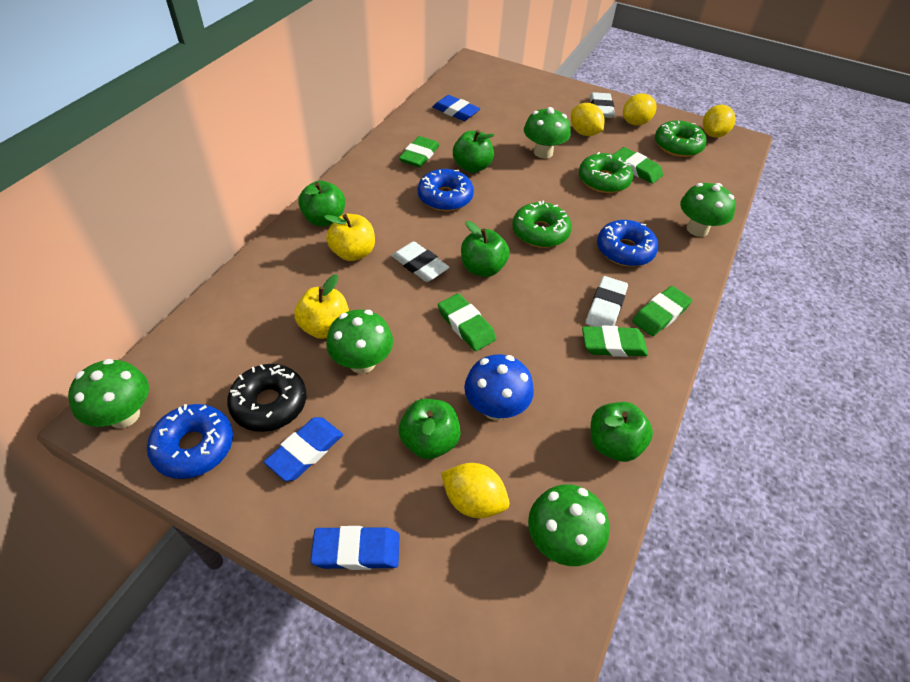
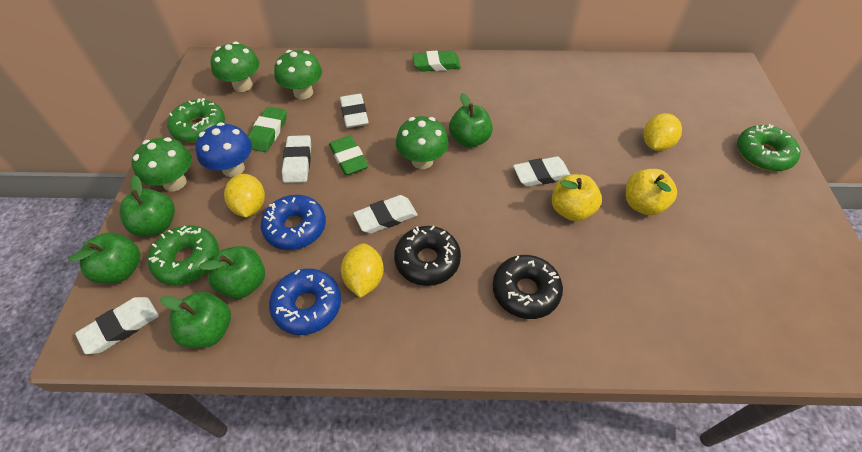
black donut: [227,364,307,432] = 1 -> [394,226,461,286] [493,255,563,319] = 2
blue donut: [147,404,233,479] [418,169,474,211] [597,220,658,267] = 3 -> [261,195,326,250] [269,269,341,335] = 2
blue eraser: [264,417,343,481] [310,526,400,570] [433,95,480,121] = 3 -> none = 0
green eraser: [399,136,440,167] [438,293,496,351] [582,325,648,357] [613,147,663,184] [632,286,692,336] = 5 -> [248,107,287,152] [329,135,369,175] [412,50,461,72] = 3
green mushroom: [68,359,149,428] [326,310,393,374] [524,107,571,159] [528,484,609,566] [680,183,736,237] = 5 -> [132,137,192,192] [211,41,259,92] [274,50,322,99] [396,116,449,169] = 4
white eraser: [392,241,449,282] [586,276,628,327] [590,92,615,118] = 3 -> [75,297,159,354] [282,135,311,183] [340,94,369,128] [353,195,418,234] [513,156,571,187] = 5
yellow lemon: [441,463,509,518] [571,103,605,136] [623,93,657,125] [703,105,735,138] = 4 -> [224,174,265,217] [341,243,384,298] [643,113,682,151] = 3

